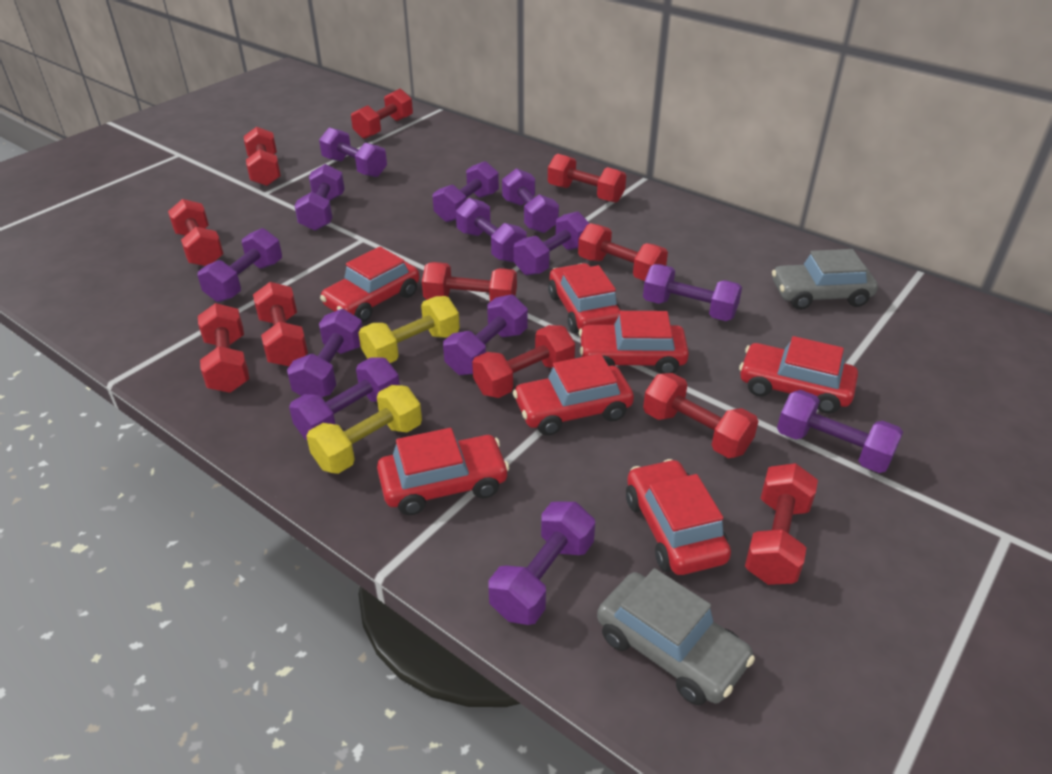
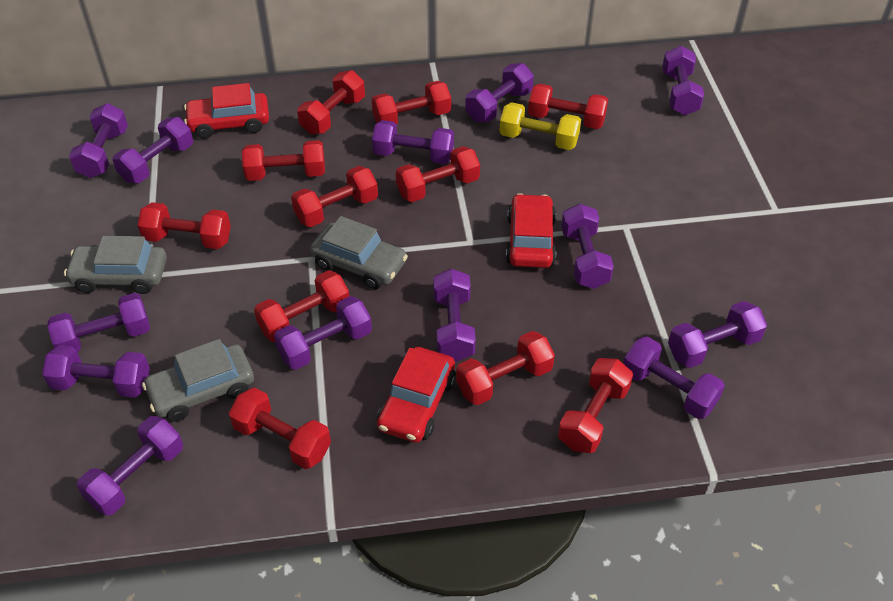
grey car: [597,568,755,705] [772,249,878,310] = 2 -> [64,236,167,294] [142,339,254,422] [310,216,408,289] = 3
red car: [320,247,419,323] [377,428,510,515] [513,354,634,436] [548,263,621,333] [579,311,689,374] [626,459,731,575] [739,336,858,414] = 7 -> [184,83,269,139] [377,347,456,443] [506,193,556,268] = 3
yellow dumbbell: [306,385,422,474] [358,296,460,363] = 2 -> [499,102,581,150] = 1

